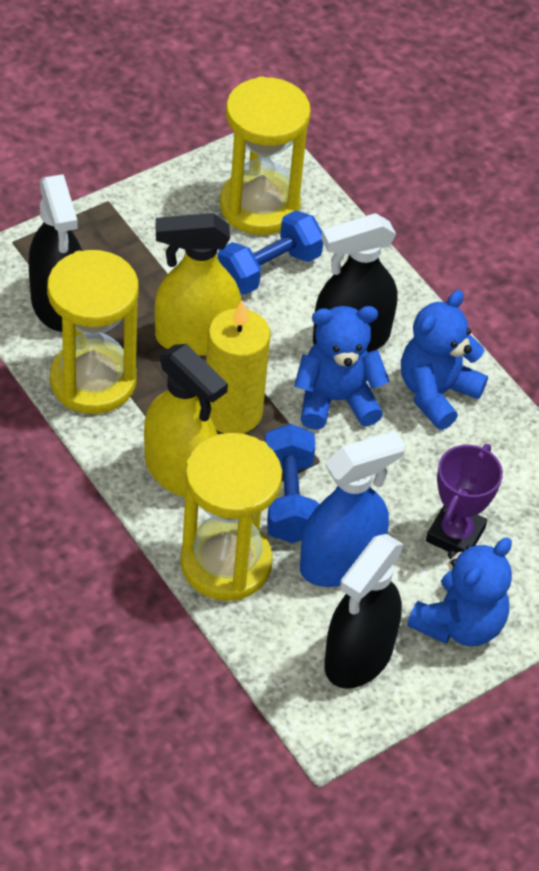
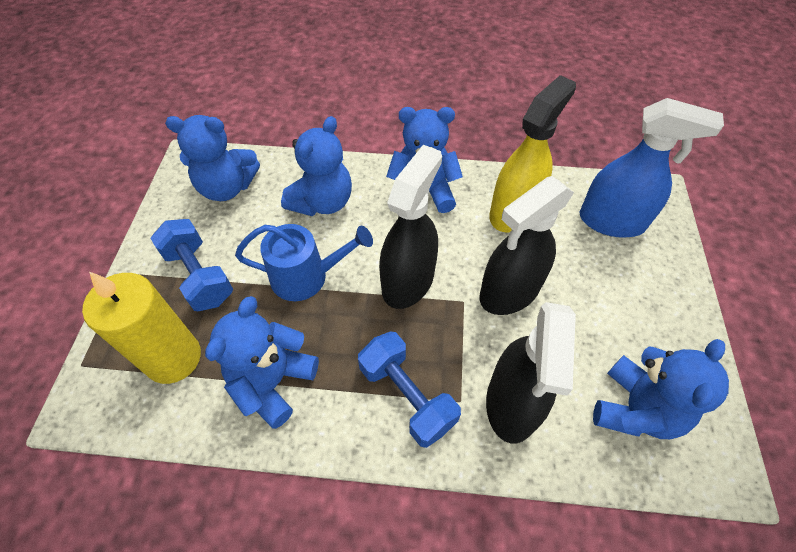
blue teddy bear: [294,306,389,430] [401,290,488,430] [407,537,512,646] = 3 -> [165,115,260,201] [205,296,319,429] [281,116,352,216] [386,107,463,213] [593,339,729,439] = 5
blue watering can: none = 0 -> [235,224,373,301] = 1
purple trophy: [426,444,503,553] = 1 -> none = 0
yellow hourglass: [47,250,139,414] [180,433,282,601] [220,76,311,235] = 3 -> none = 0
yellow spray bottle: [144,344,228,497] [155,213,241,356] = 2 -> [490,75,576,233] = 1

